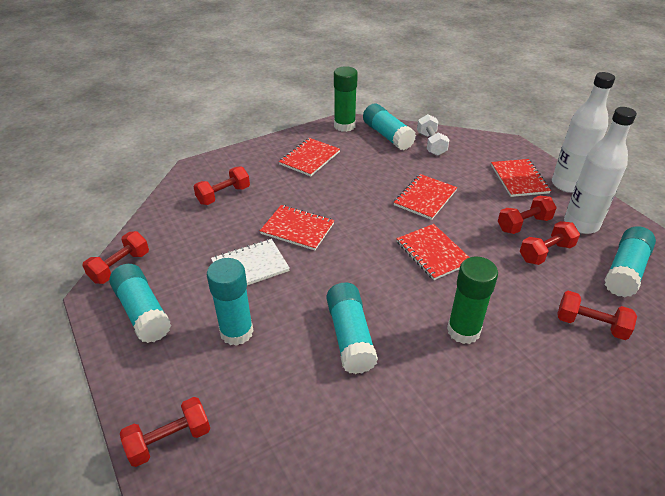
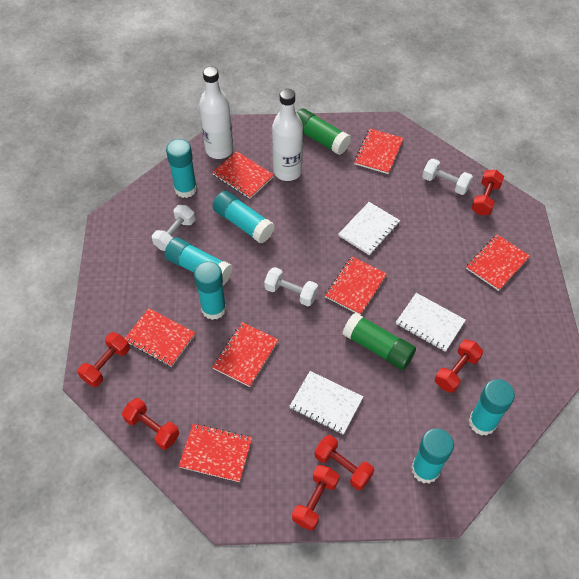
red notebook: [260,205,335,250] [279,138,340,176] [394,174,457,220] [396,224,470,280] [491,159,551,197] = 5 -> [125,308,195,367] [179,423,252,482] [212,151,274,199] [213,322,279,387] [325,257,387,315] [354,129,404,174] [466,234,530,291] = 7
turquoise glue stick: [109,264,171,343] [207,258,253,346] [327,282,378,374] [363,104,416,151] [605,226,656,297] = 5 -> [164,237,232,285] [166,139,197,198] [194,261,226,320] [212,191,275,243] [411,428,454,483] [469,379,515,436] = 6
white dumbbell: [417,114,449,156] = 1 -> [152,205,195,251] [264,267,318,306] [422,159,473,195] = 3
white notebook: [211,239,290,285] = 1 -> [289,371,363,435] [339,202,400,256] [396,293,466,352] = 3

